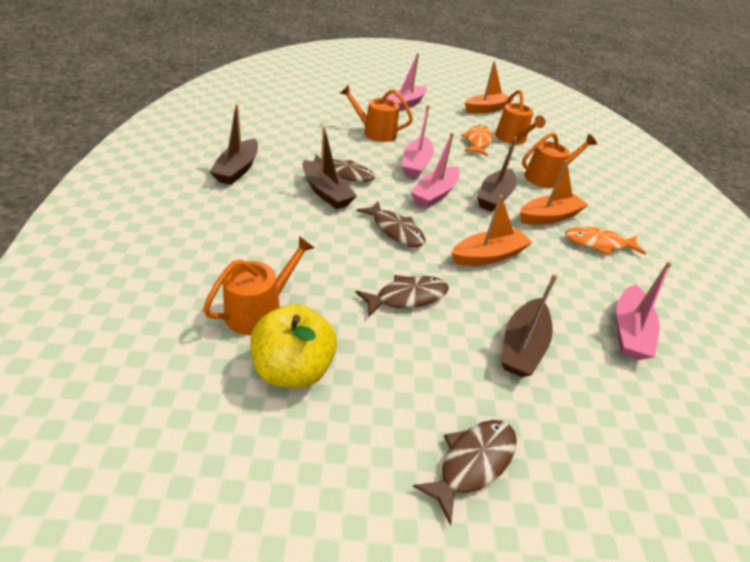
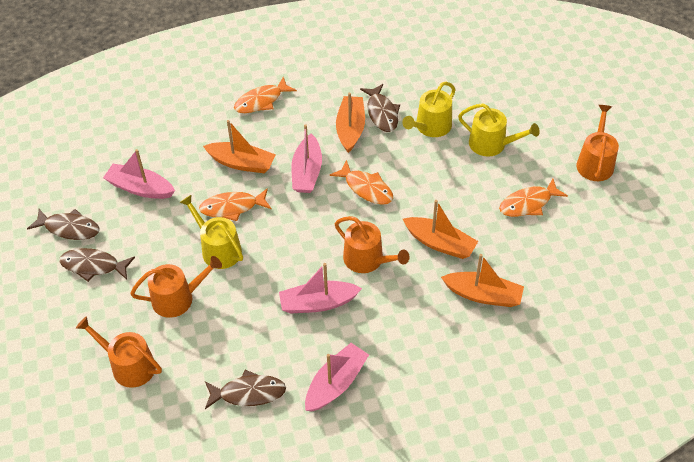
brown boat: [209,104,258,185] [302,127,357,209] [477,137,517,212] [501,274,557,377] = 4 -> none = 0
orange boat: [451,195,533,266] [465,62,514,113] [520,160,588,225] = 3 -> [203,120,276,173] [336,93,365,153] [403,200,478,259] [441,254,524,307] = 4
orange fish: [461,125,492,156] [565,227,646,255] = 2 -> [199,188,271,221] [234,76,297,113] [330,160,393,205] [499,179,568,217] = 4
yellow apple: [250,304,337,388] = 1 -> none = 0
yellow watering can: none = 0 -> [179,195,243,269] [402,82,456,137] [458,103,540,157] = 3

